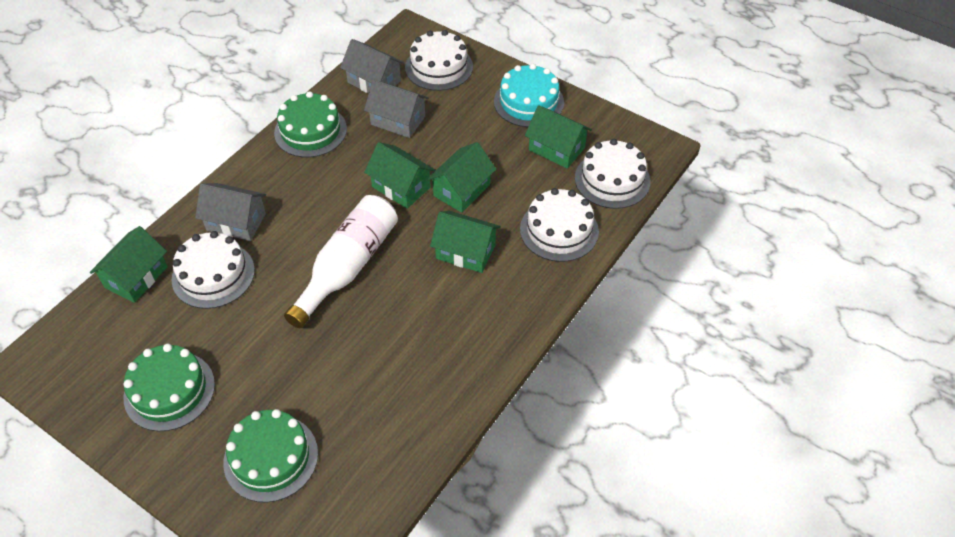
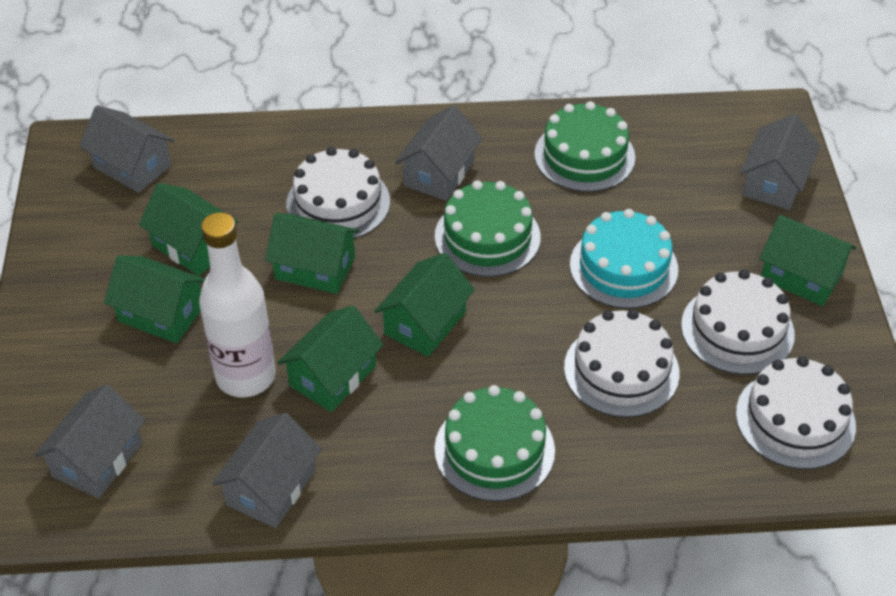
green house: [90,226,168,303] [364,142,435,209] [427,142,496,213] [430,211,501,273] [525,105,592,169] = 5 -> [104,256,205,343] [139,183,238,276] [265,213,359,294] [277,306,383,412] [374,253,475,357] [759,215,857,306] = 6
grey house: [195,183,266,241] [340,39,404,93] [364,80,429,138] = 3 -> [34,385,145,498] [79,105,174,193] [212,413,322,528] [395,105,482,201] [740,114,820,210] = 5

